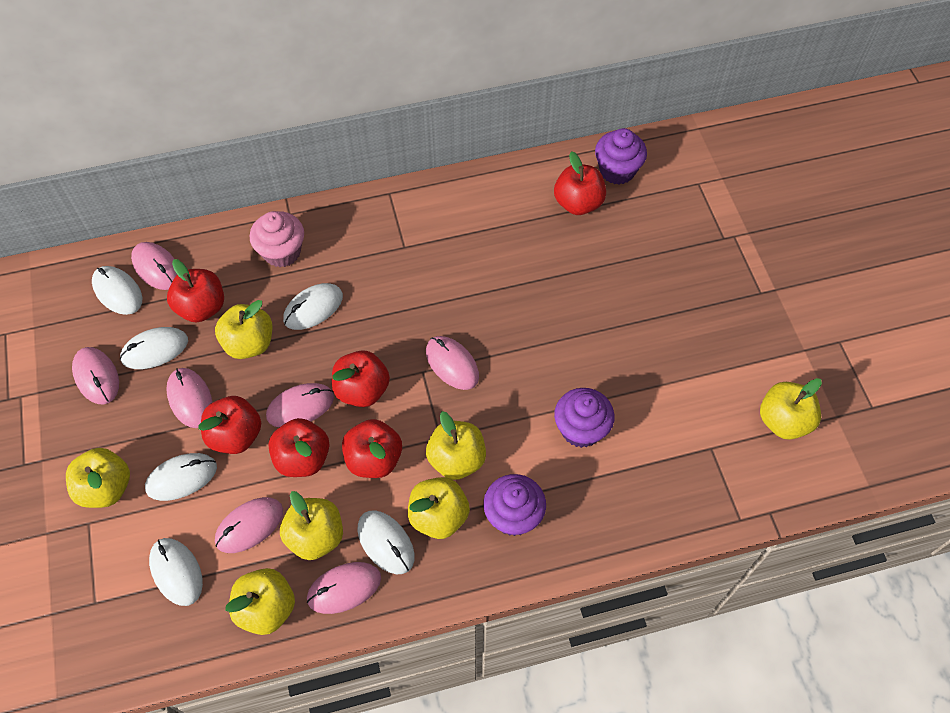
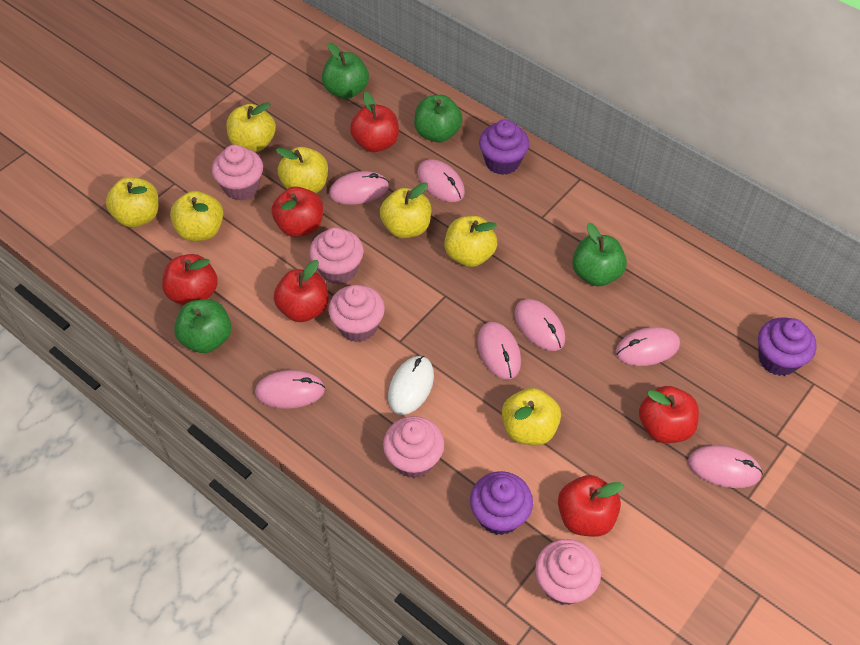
green apple: none = 0 -> [174,299,232,353] [322,42,369,99] [414,95,463,142] [572,223,627,286] = 4
pink cupcake: [250,211,304,267] = 1 -> [212,145,263,201] [309,227,364,284] [328,285,385,342] [383,416,444,478] [535,539,601,605] = 5
white mouse: [92,266,142,315] [120,327,188,369] [145,453,217,501] [149,538,203,606] [283,283,343,330] [358,510,414,574] = 6 -> [388,356,434,415] = 1

